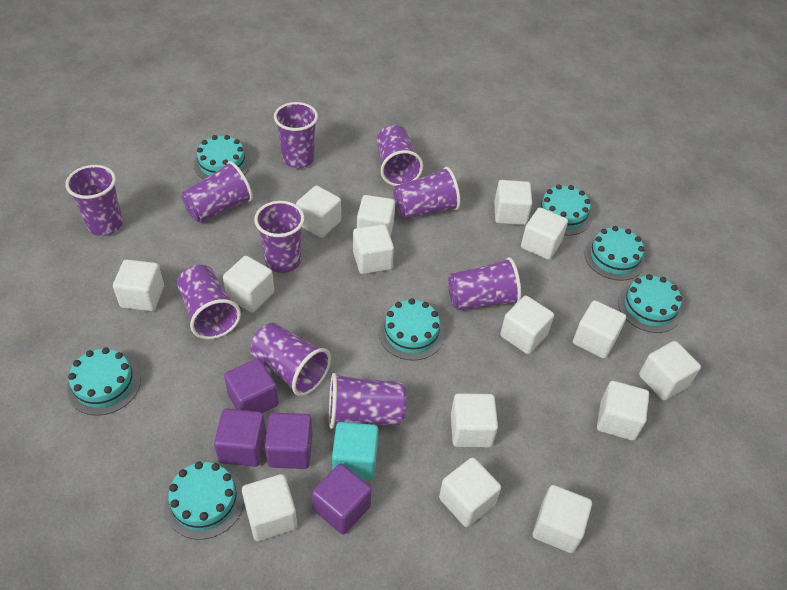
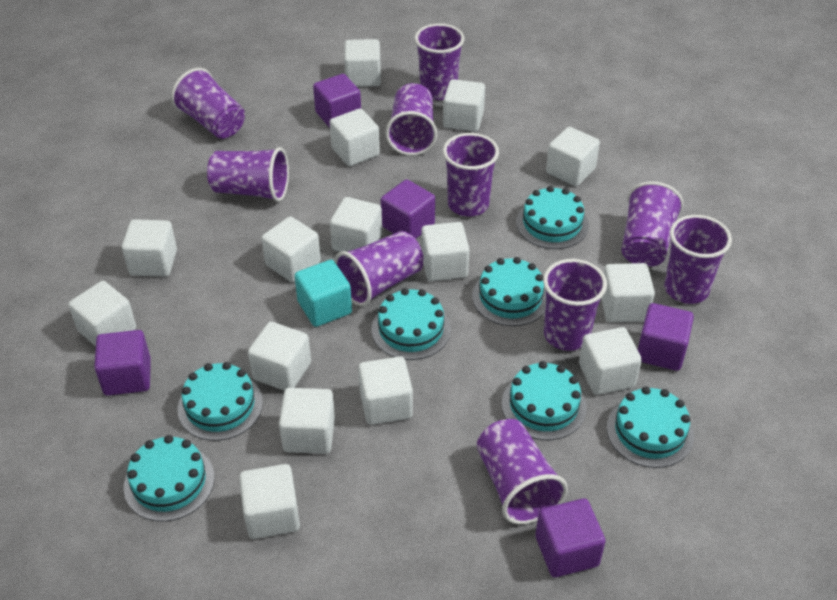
purple cube: [214,409,266,467] [224,358,279,413] [265,413,312,469] [312,464,372,535] = 4 -> [94,330,151,396] [313,74,361,128] [381,179,435,239] [535,499,606,577] [638,303,694,371] = 5

